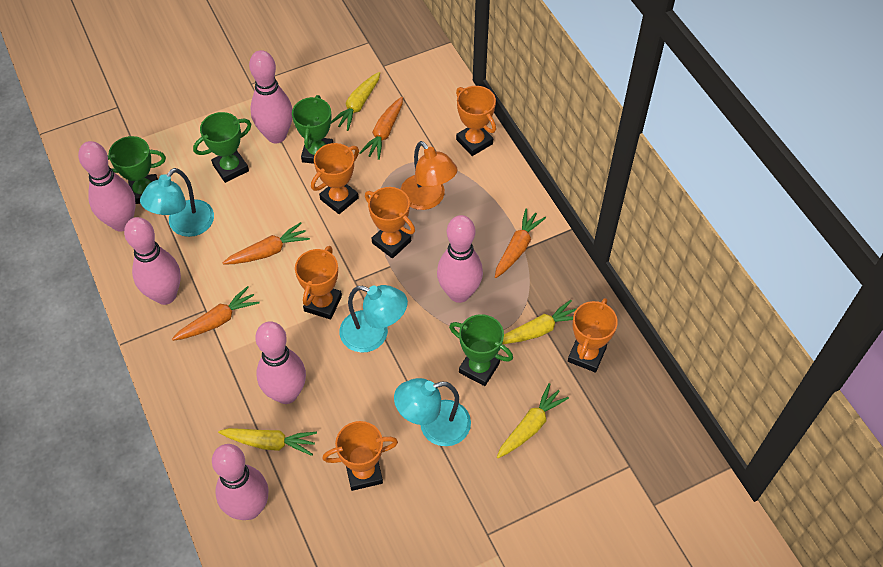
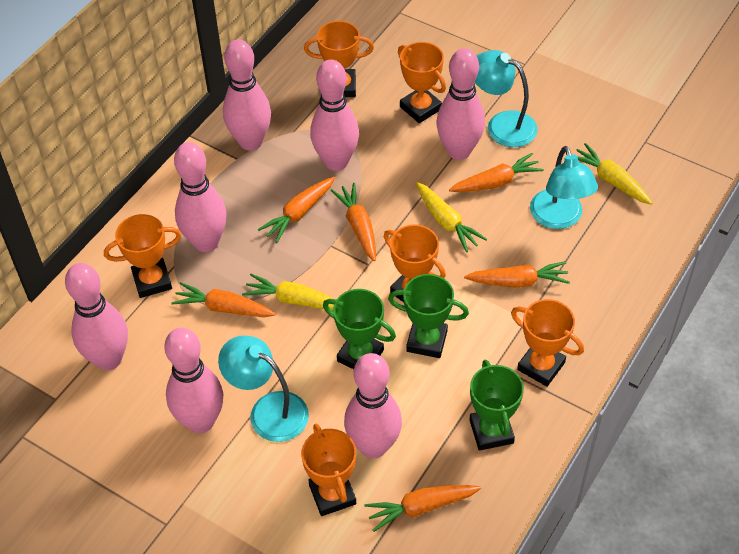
green trophy: [108,136,166,204] [193,112,251,183] [292,95,333,164] [449,314,513,386] = 4 -> [323,289,396,369] [388,274,469,358] [469,360,524,451] = 3
orange carrot: [172,286,260,341] [223,222,310,264] [359,97,403,160] [495,209,546,278] = 4 -> [171,282,276,317] [258,177,335,243] [330,183,376,261] [364,485,481,532] [449,153,544,192] [464,261,570,287] = 6
orange lamp: [401,141,457,210] = 1 -> none = 0
pink bowling pin: [78,141,136,231] [124,217,181,305] [212,444,268,520] [249,50,293,143] [255,321,306,404] [437,215,483,303] = 6 -> [65,263,128,370] [164,328,223,433] [174,142,227,252] [223,39,271,151] [310,59,359,171] [344,353,402,458] [436,48,485,160] = 7
yellow carrot: [218,428,317,456] [331,72,380,131] [497,383,569,458] [502,300,577,344] = 4 -> [242,274,334,310] [416,182,487,252] [576,143,652,205] = 3

